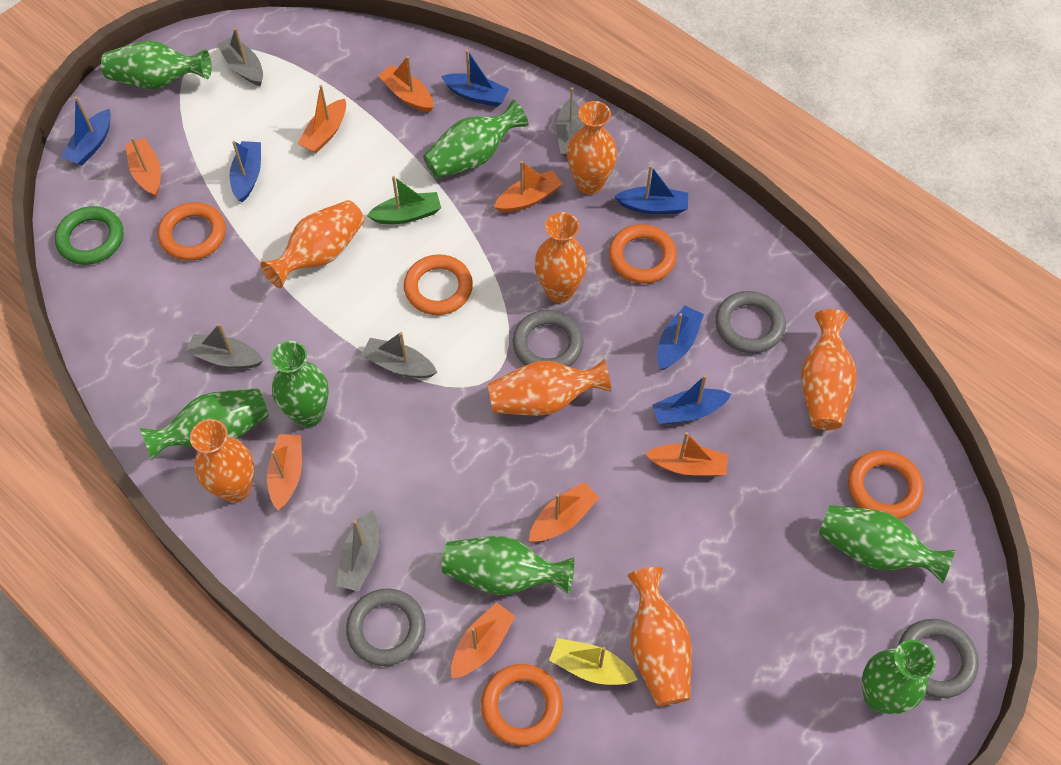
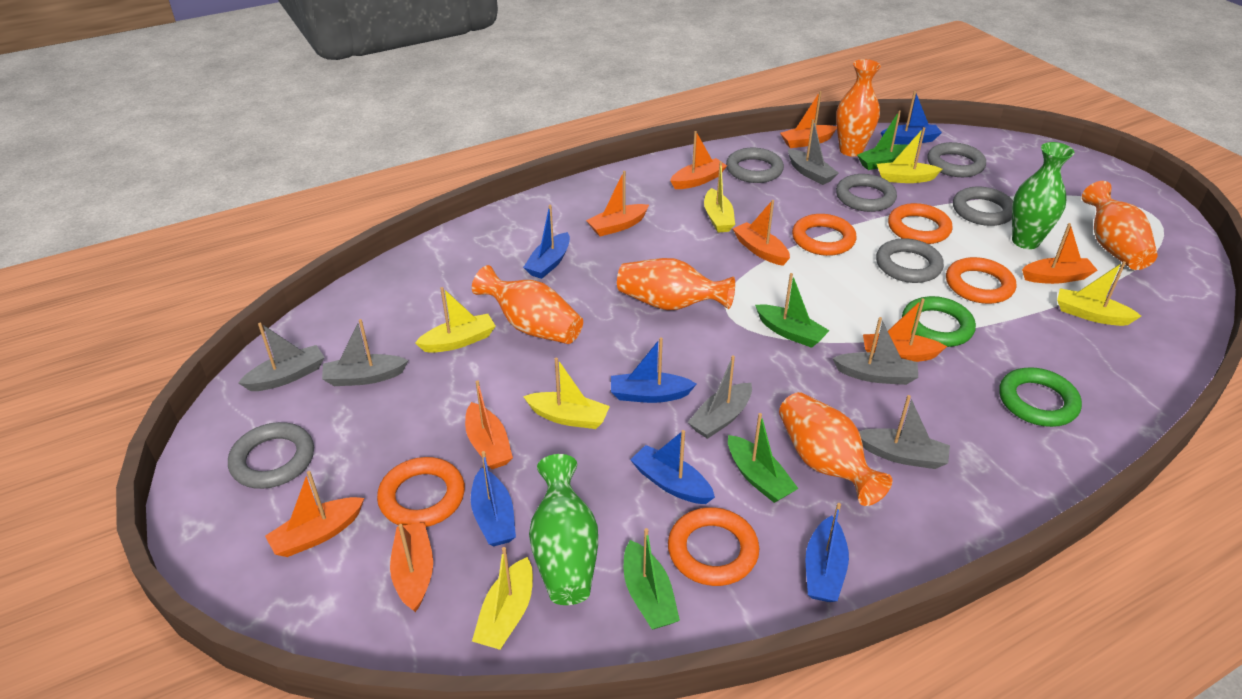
green boat: [366,176,441,224] = 1 -> [624,528,680,629] [728,413,799,503] [755,273,830,348] [857,111,907,170] = 4
green ring: [55,206,123,265] = 1 -> [902,296,976,347] [999,367,1082,427] = 2
green vase: [101,41,212,89] [140,389,269,460] [271,341,329,427] [423,100,528,179] [442,536,574,595] [819,505,955,584] [862,640,936,714] = 7 -> [529,454,598,605] [1012,142,1074,249] = 2
grey boat: [186,323,264,368] [217,28,263,86] [336,511,379,591] [361,332,437,378] [556,87,585,157] = 5 -> [238,323,325,391] [322,319,408,386] [688,355,752,439] [788,119,839,185] [832,317,918,385] [859,395,950,469] = 6
grey ring: [346,588,426,666] [512,310,583,367] [715,291,786,353] [898,619,979,698] = 4 -> [228,422,314,489] [726,148,784,183] [836,174,897,212] [876,238,944,283] [927,142,986,177] [953,187,1013,226] = 6
orange boat: [126,137,161,197] [267,434,302,510] [297,85,346,153] [378,56,434,112] [451,602,515,679] [494,161,562,213] [529,482,600,542] [645,432,728,476] = 8 -> [265,471,364,557] [390,522,433,612] [465,380,513,469] [586,171,649,236] [670,131,727,189] [733,200,790,266] [780,91,837,148] [863,299,947,362] [1022,223,1098,284] = 9
orange vase: [190,419,254,503] [260,200,365,288] [488,359,611,416] [534,212,587,303] [567,101,617,195] [627,567,692,706] [801,309,857,430] = 7 -> [472,265,583,344] [617,258,735,310] [779,392,893,506] [836,59,881,157] [1082,181,1158,270] = 5
yellow boat: [549,638,638,685] = 1 -> [415,287,496,353] [472,547,533,650] [523,358,610,429] [704,161,735,233] [877,127,942,183] [1057,261,1141,326] = 6

